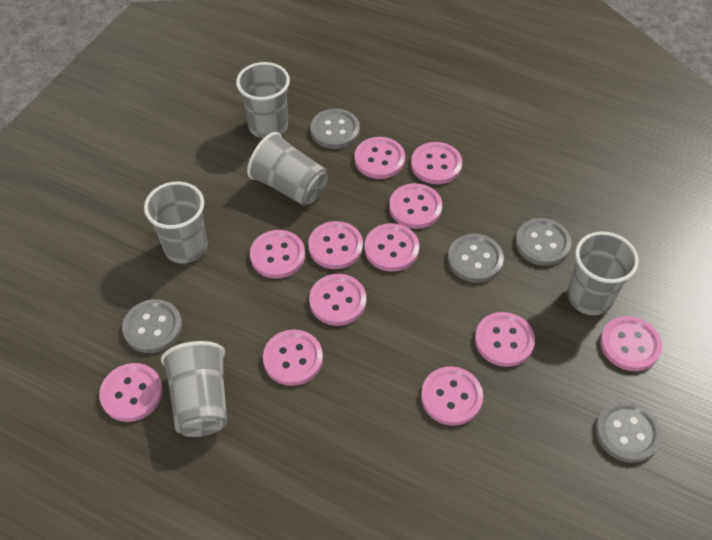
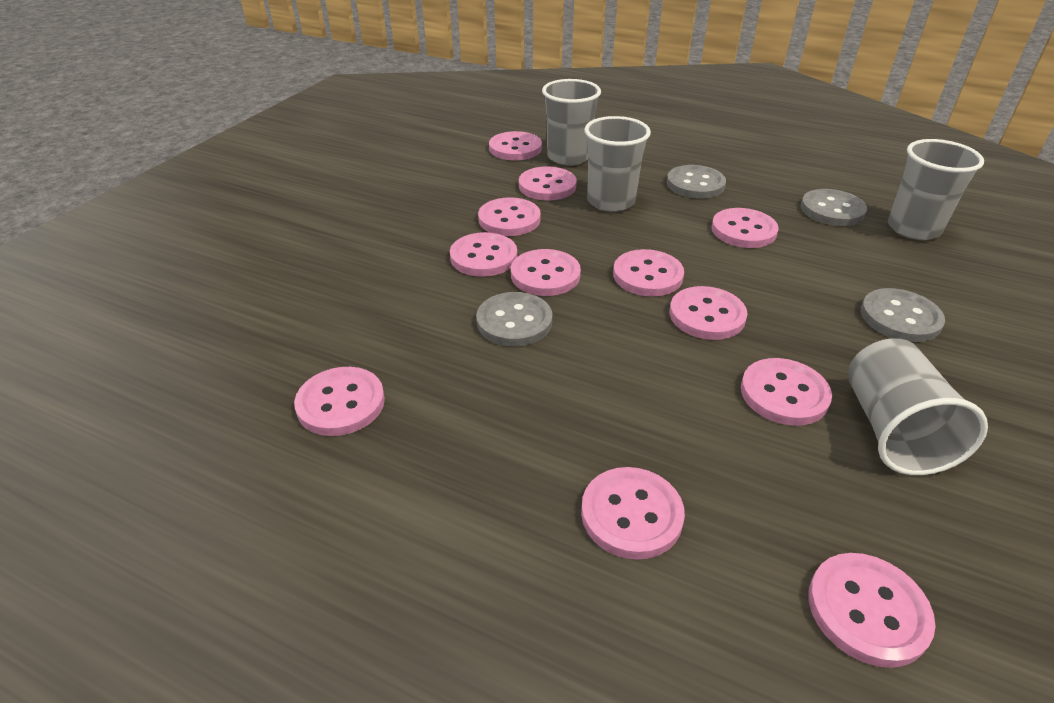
grey button: [122,299,182,353] [310,109,360,149] [448,234,504,283] [515,218,572,266] [596,401,662,463] = 5 -> [476,292,552,347] [667,165,726,199] [801,189,867,226] [861,288,945,342] = 4
grey cup: [144,182,208,263] [161,341,227,437] [236,62,290,139] [247,132,328,206] [568,231,639,315] = 5 -> [542,79,601,166] [584,116,651,212] [848,338,988,475] [888,139,984,240] = 4

